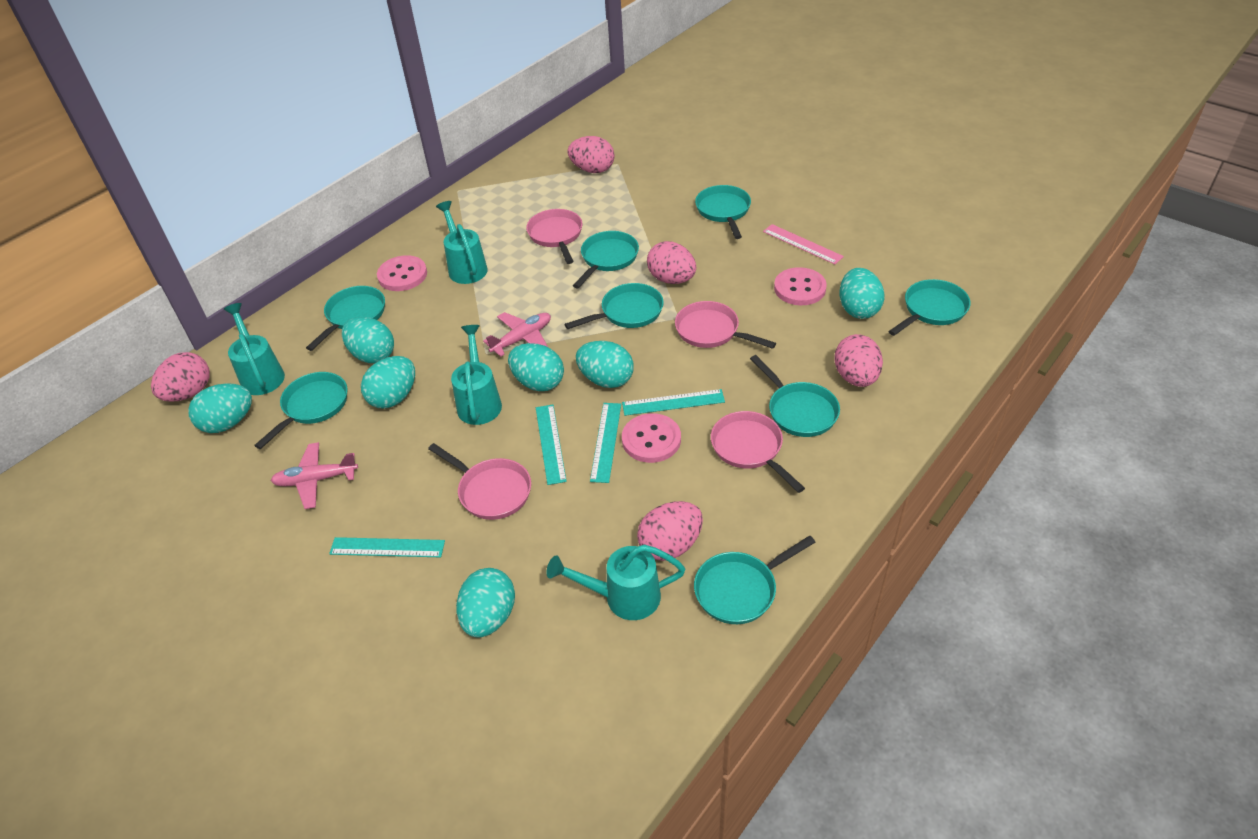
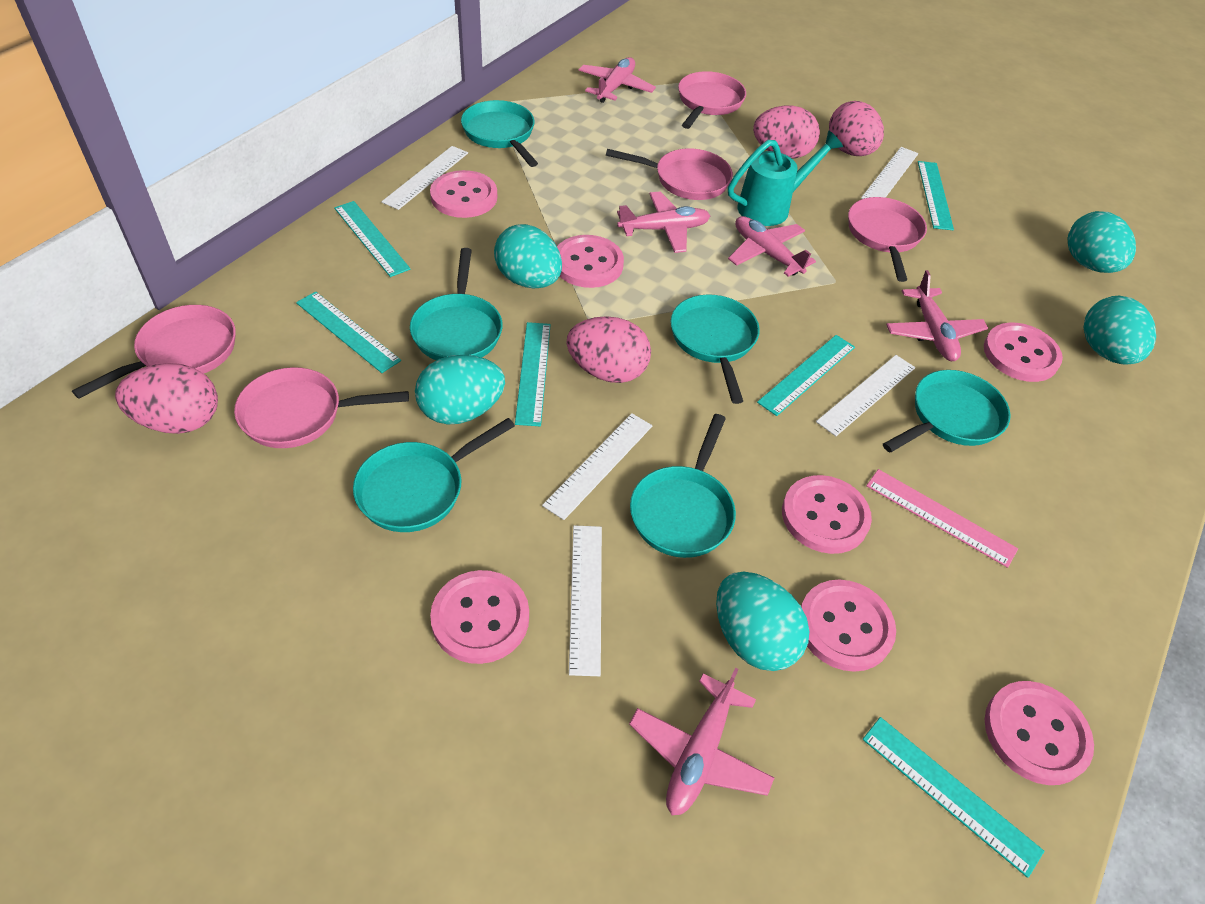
pink button: [377,255,427,291] [622,413,681,463] [774,267,827,305] = 3 -> [430,170,497,218] [430,570,529,664] [557,235,624,288] [782,475,872,554] [801,580,896,672] [984,322,1063,382] [985,681,1094,785] = 7
pink egg: [151,352,210,402] [568,136,615,173] [637,501,703,561] [647,241,696,284] [835,334,883,387] = 5 -> [115,363,218,434] [567,316,651,383] [753,106,820,159] [829,101,884,156] = 4
pink pan: [428,443,531,520] [526,209,582,264] [675,301,776,349] [711,411,805,493] = 4 -> [72,305,236,399] [234,367,409,448] [606,148,733,200] [678,71,746,129] [848,197,927,282] = 5
pink plane: [271,442,358,509] [483,312,551,357] = 2 -> [579,57,656,103] [617,192,710,253] [629,668,774,815] [728,216,816,277] [886,270,988,361] = 5
turquoise egg: [188,383,252,433] [342,317,394,363] [361,356,415,409] [456,568,515,638] [508,343,564,391] [576,341,634,388] [840,268,884,319] = 7 -> [415,355,505,425] [494,224,562,288] [716,572,809,671] [1067,211,1136,273] [1083,296,1156,365] = 5
turquoise pan: [254,372,348,449] [306,286,385,351] [564,283,664,329] [573,231,639,288] [694,536,816,624] [695,185,751,239] [750,355,840,437] [888,279,971,336] = 8 -> [353,418,515,532] [410,248,503,360] [461,100,538,167] [630,414,736,558] [671,294,760,404] [883,370,1011,452] = 6
turquoise ruler: [329,537,445,557] [536,405,567,485] [590,403,621,483] [622,389,725,416] = 4 -> [296,291,401,373] [334,201,411,277] [515,322,551,426] [757,335,855,416] [862,717,1044,878] [918,161,954,230] = 6
turquoise watering can: [224,303,285,395] [436,201,488,284] [451,325,502,425] [546,545,685,620] = 4 -> [728,130,843,226] = 1
white ruler: none = 0 -> [382,146,468,210] [542,413,652,520] [569,525,602,676] [816,355,915,436] [861,147,918,199] = 5

